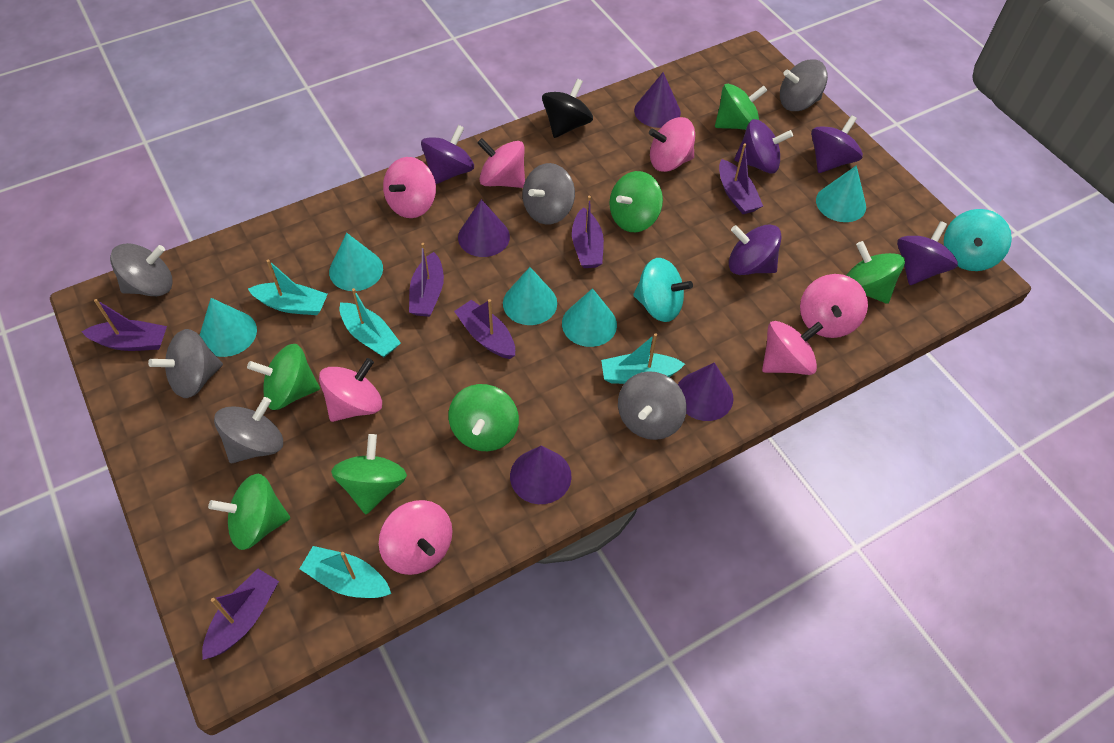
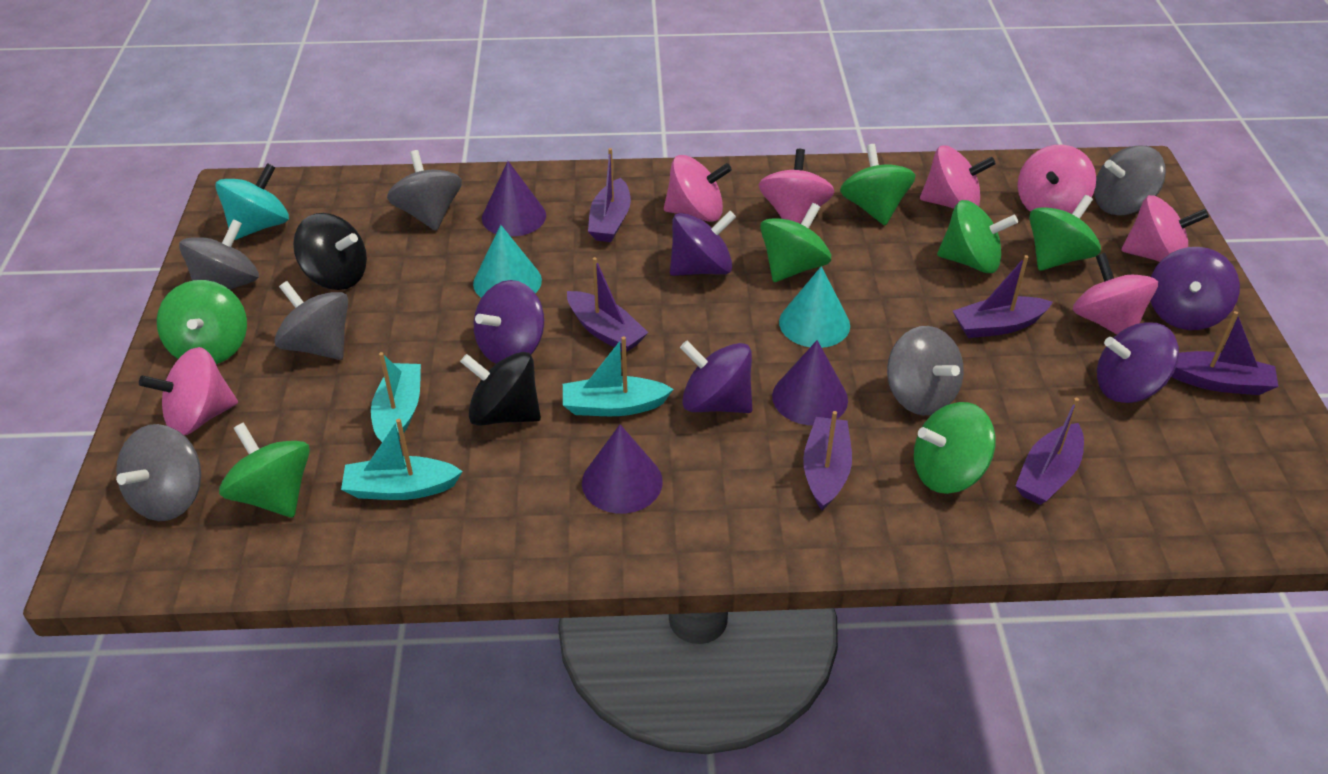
black spinning top: [542,79,593,138] = 1 -> [293,213,367,290] [460,352,541,426] = 2
purple cone: [458,199,510,257] [510,446,571,504] [634,72,681,128] [678,362,733,421] = 4 -> [482,161,546,237] [582,424,663,514] [772,340,848,425] = 3
turquoise boat: [248,260,328,315] [299,546,391,598] [340,288,401,357] [601,333,685,384] = 4 -> [341,419,463,500] [371,352,421,442] [563,336,674,416] = 3
turquoise cone: [200,298,257,357] [329,233,383,291] [503,267,557,325] [562,288,617,347] [816,165,866,222] = 5 -> [473,225,542,298] [779,266,850,348] = 2
turquoise spinning top: [633,258,693,322] [944,209,1012,271] = 2 -> [215,163,289,240] = 1

